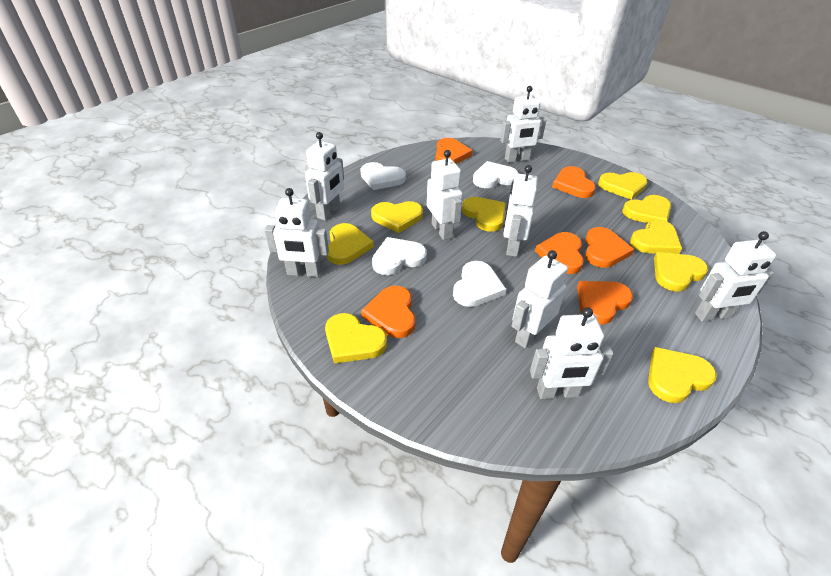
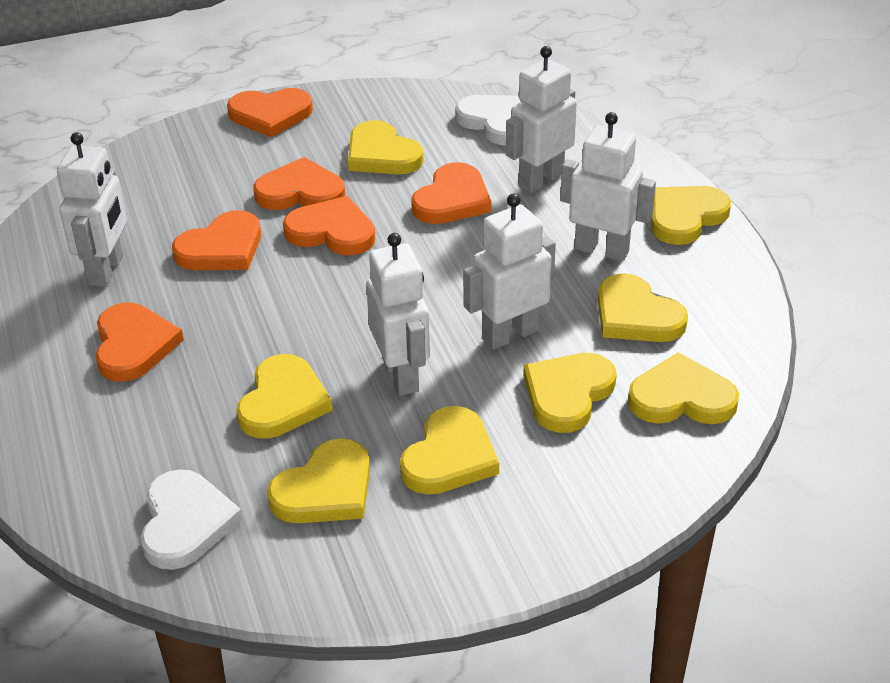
white heart: [360,162,406,190] [372,237,427,275] [453,261,506,307] [473,161,518,188] = 4 -> [141,469,243,570] [455,95,522,146] = 2
white robot: [264,188,329,277] [305,132,344,221] [427,150,463,240] [500,86,546,163] [503,165,538,257] [512,250,568,349] [530,307,614,399] [695,231,776,322] = 8 -> [57,132,127,287] [366,233,430,396] [463,193,556,350] [506,46,577,193] [560,112,656,262] = 5
yellow heart: [325,313,387,363] [327,223,374,265] [371,201,423,233] [462,197,506,232] [598,172,648,200] [622,195,671,223] [630,220,682,254] [648,347,717,403] [654,252,708,292] = 9 -> [236,354,333,439] [267,439,370,523] [348,120,423,174] [400,406,499,495] [523,353,617,433] [598,273,688,342] [628,352,739,424] [651,186,731,245] = 8

